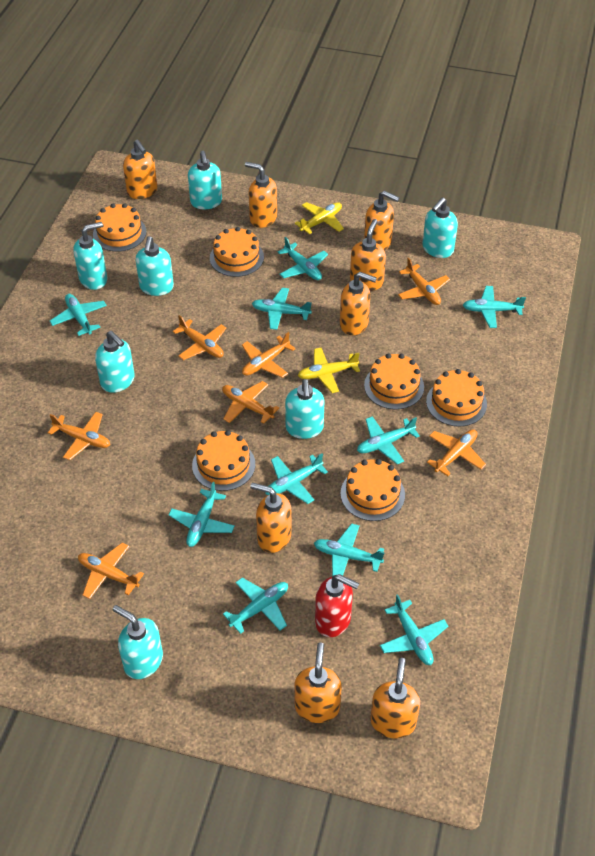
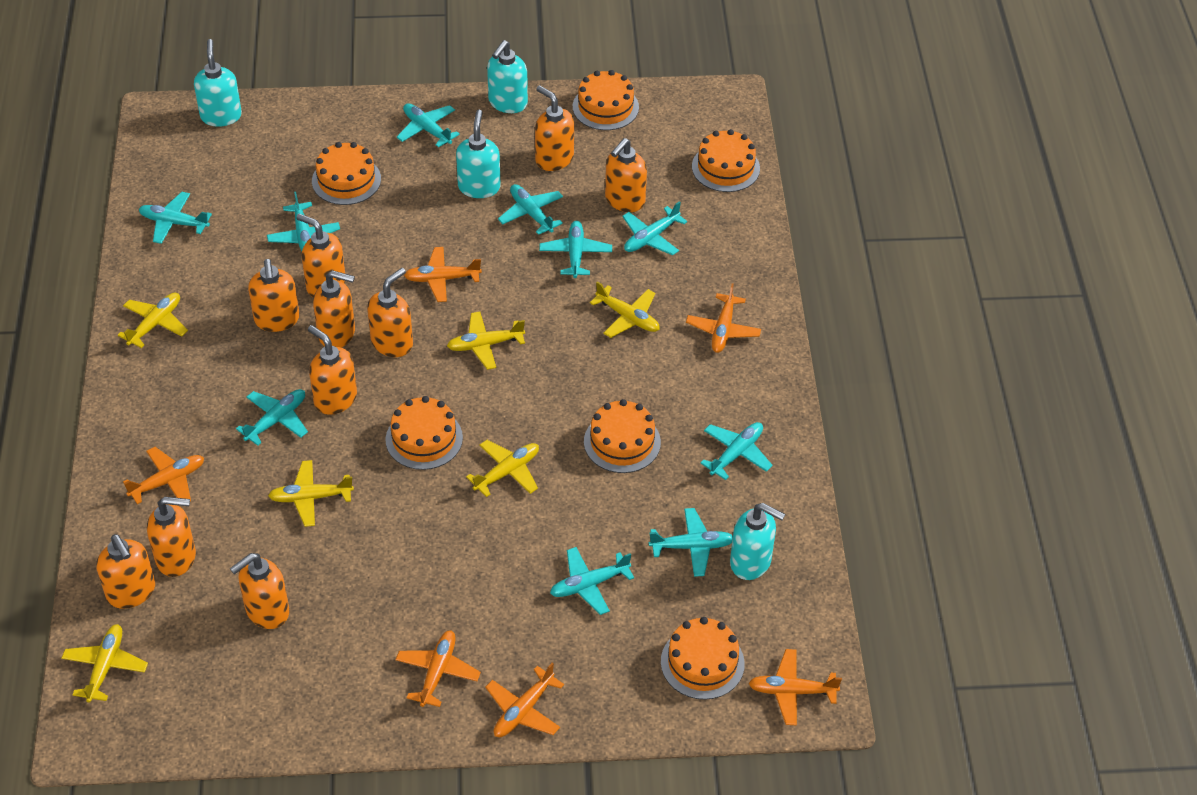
orange plane: [48,412,110,460] [78,542,144,599] [173,315,226,360] [222,381,279,424] [242,332,296,378] [398,258,450,305] [427,429,486,476] = 7 -> [123,447,204,504] [395,630,481,707] [404,247,482,302] [485,663,564,737] [686,283,761,353] [748,649,842,726] = 6
orange soap dispenser: [123,140,158,199] [245,162,277,228] [250,483,292,553] [294,642,342,723] [340,272,377,335] [350,219,386,291] [364,190,400,250] [370,658,420,739] = 8 -> [96,534,155,609] [147,497,196,577] [230,553,290,629] [248,259,300,332] [297,213,345,298] [308,325,357,415] [313,270,355,348] [367,268,413,357] [535,85,574,171] [605,138,647,212] = 10
red soap dispenser: [315,574,359,637] = 1 -> none = 0
turquoise soap dispenser: [73,222,107,290] [95,331,135,393] [113,605,163,679] [136,236,174,296] [188,151,222,209] [285,379,324,439] [422,197,458,258] = 7 -> [194,39,242,127] [456,110,501,198] [487,40,528,113] [730,503,785,580] = 4
yellow plane: [295,202,344,234] [298,348,360,393] = 2 -> [61,624,148,703] [118,293,188,348] [268,460,354,527] [447,312,525,370] [466,440,539,497] [590,281,660,338] = 6

